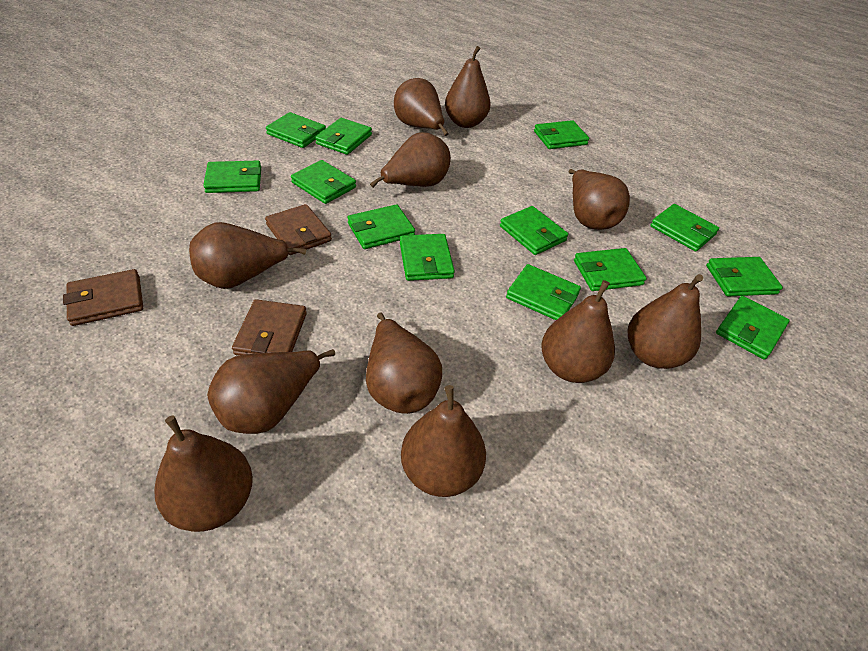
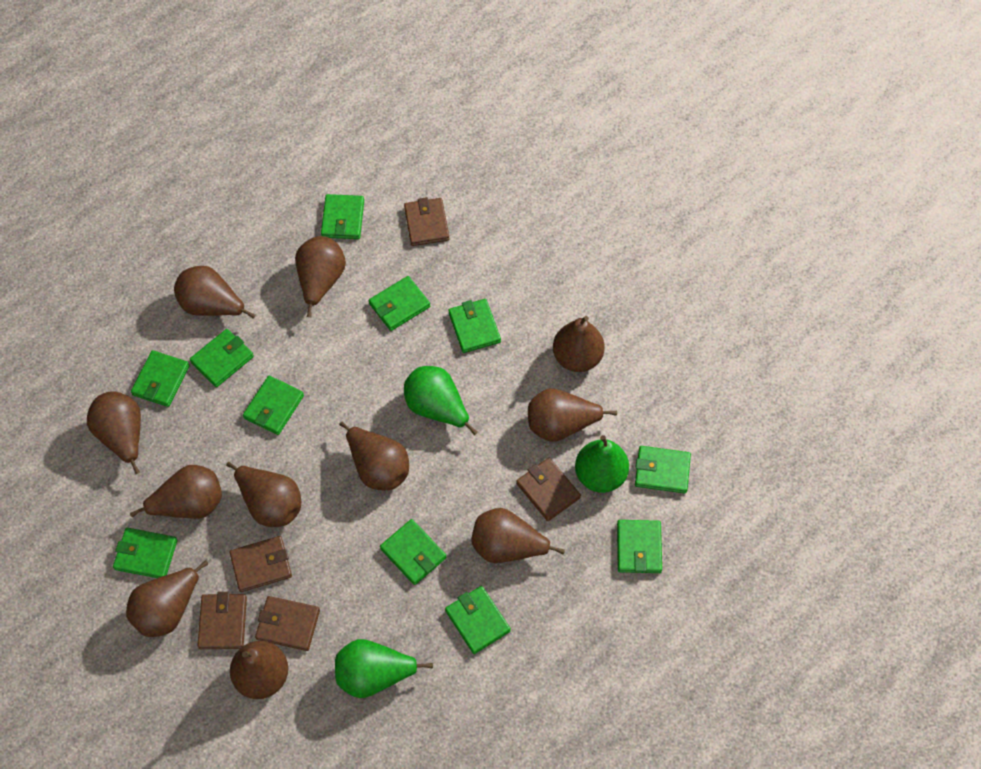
brown wallet: [63,269,143,326] [232,299,307,356] [265,204,332,255] = 3 -> [197,592,247,649] [229,536,292,592] [255,596,320,651] [404,197,449,246] [516,458,581,521] = 5
green pear: none = 0 -> [335,639,433,698] [404,366,478,435] [575,435,629,493] = 3
green wallet: [203,161,261,193] [266,112,326,148] [291,160,356,204] [315,118,372,155] [347,204,415,249] [400,234,455,281] [500,206,568,255] [506,264,581,320] [534,120,589,149] [574,248,647,291] [650,204,719,252] [706,257,783,297] [716,296,789,360] = 13 -> [113,528,177,578] [131,350,190,407] [190,329,254,387] [243,376,304,435] [321,194,364,239] [369,276,430,331] [380,519,446,585] [445,586,511,654] [449,299,501,353] [617,520,662,573] [635,446,691,494] = 11

